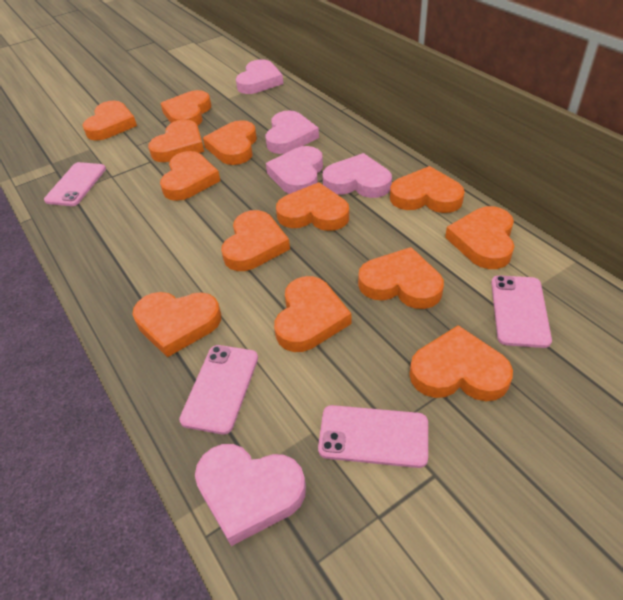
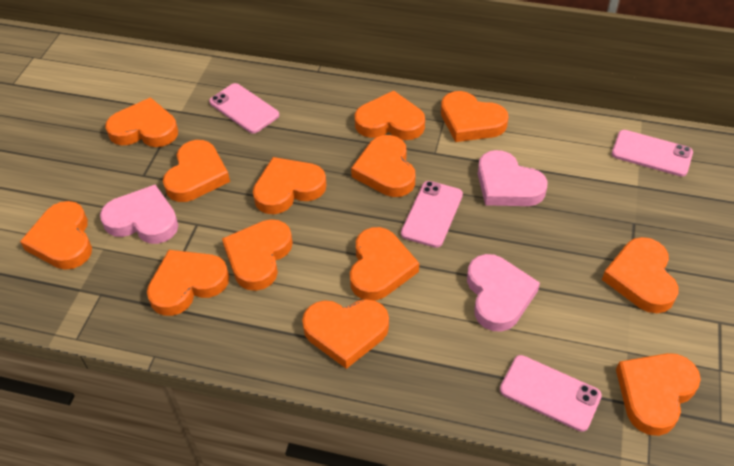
pink heart: [195,444,306,546] [236,59,283,94] [266,110,319,154] [266,146,323,194] [322,153,392,198] = 5 -> [100,185,178,244] [467,254,540,332] [478,150,548,206] = 3

